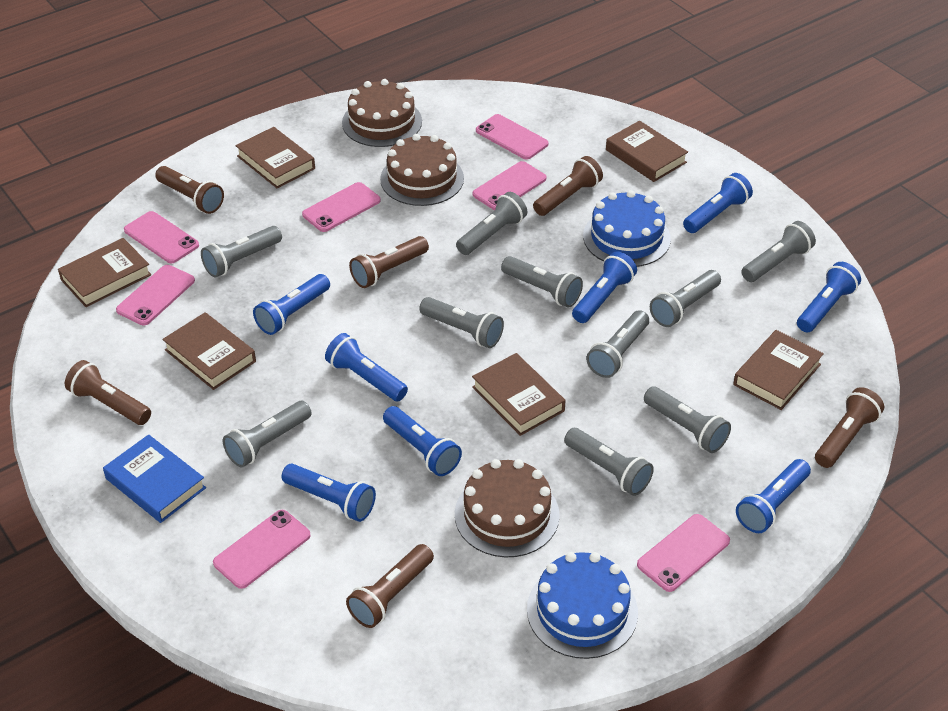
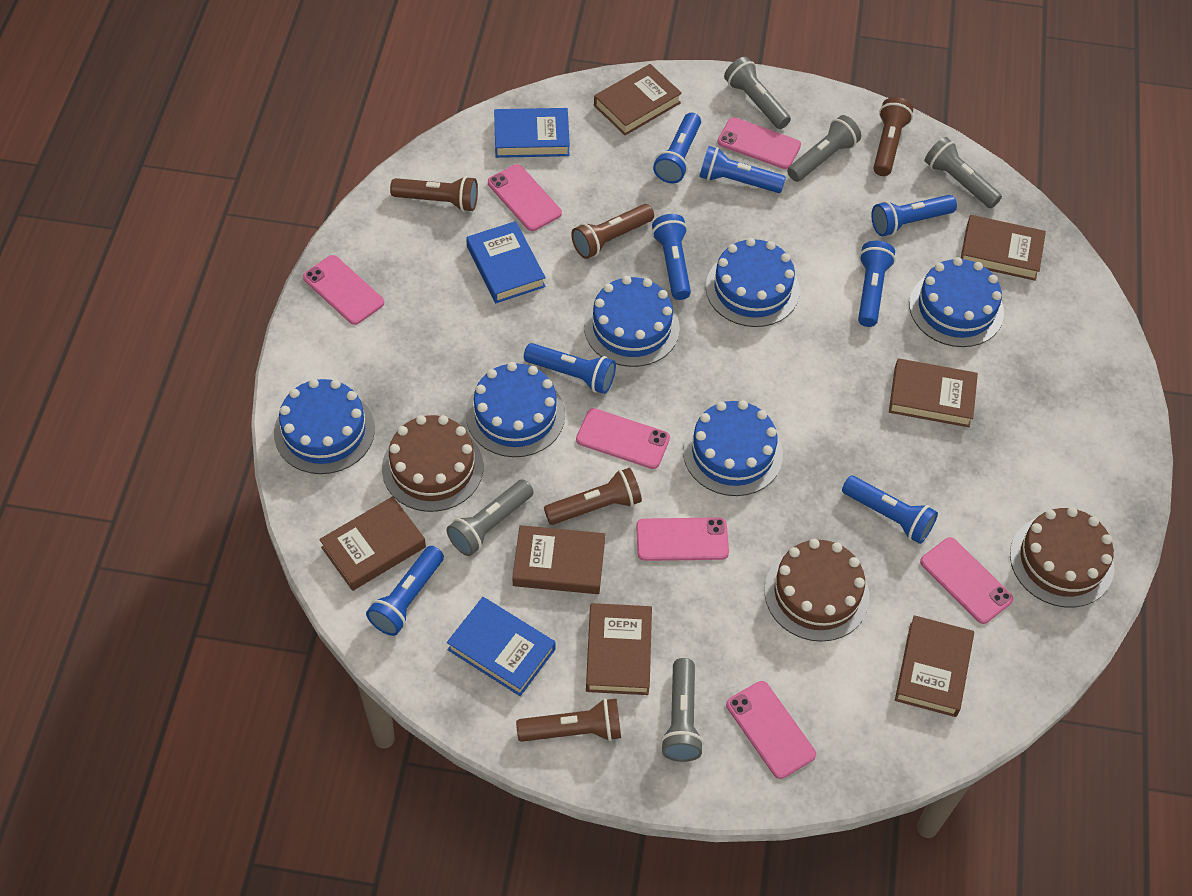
blue book: [103,434,206,523] = 1 -> [447,597,556,696] [466,221,546,303] [494,108,570,158] = 3
blue cake: [527,552,638,659] [583,190,671,267] = 2 -> [274,379,375,474] [466,362,565,457] [584,276,680,367] [683,400,783,496] [706,238,800,327] [909,257,1004,347] = 6
brown book: [58,238,151,307] [162,312,256,390] [236,127,315,189] [472,353,566,436] [606,121,688,182] [733,330,824,410] = 6 -> [319,496,426,591] [512,525,605,594] [586,603,652,695] [594,64,682,135] [889,359,978,427] [895,615,974,717] [961,215,1046,281] = 7
brown flashlight: [65,360,151,425] [155,166,224,214] [346,544,434,628] [349,236,429,288] [533,156,603,216] [815,387,884,468] = 6 -> [390,176,478,212] [516,698,621,742] [544,468,642,525] [571,204,654,259] [873,97,913,176] = 5
grey flashlight: [201,226,282,277] [223,401,312,467] [419,297,504,348] [456,192,527,255] [501,256,583,307] [564,428,654,496] [586,310,649,378] [644,386,731,453] [650,270,721,327] [741,221,816,282] = 10 -> [447,479,534,556] [661,658,704,762] [724,57,791,129] [787,115,861,182] [925,137,1002,208] = 5

